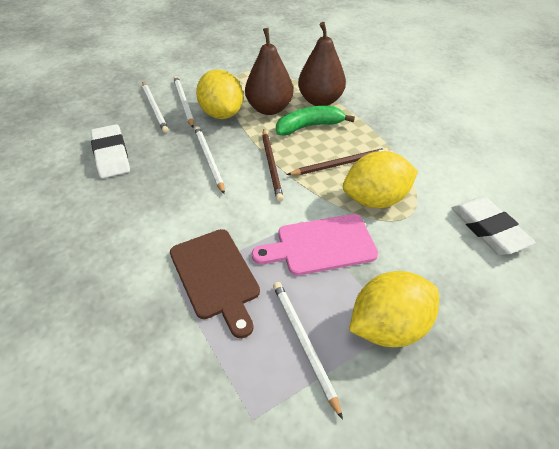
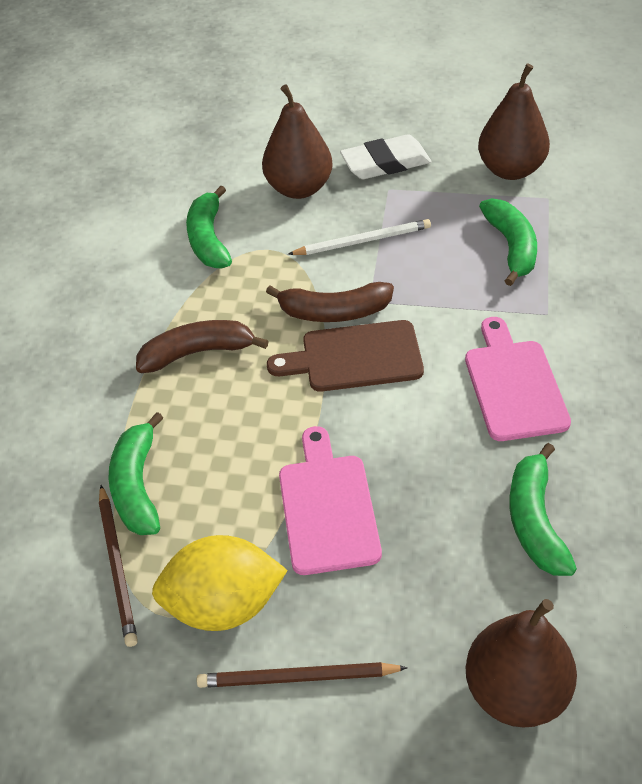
brown banana: none = 0 -> [136,320,269,373] [266,282,394,322] = 2
brown pear: [245,28,294,115] [298,22,346,106] = 2 -> [262,84,333,199] [465,599,577,728] [478,63,550,180] = 3
green banana: [276,106,355,136] = 1 -> [108,412,163,535] [186,186,232,268] [479,198,537,286] [509,443,577,576] = 4
pink cutting board: [252,214,378,275] = 1 -> [279,426,382,575] [465,317,571,441] = 2
white eraser: [91,124,130,178] [452,197,536,255] = 2 -> [340,134,432,179] = 1
white pencil: [142,82,169,133] [173,76,194,127] [194,126,225,194] [273,282,343,420] = 4 -> [288,219,431,255] = 1
yellow lemon: [196,69,243,119] [343,151,418,208] [349,271,439,347] = 3 -> [152,535,288,631] = 1

